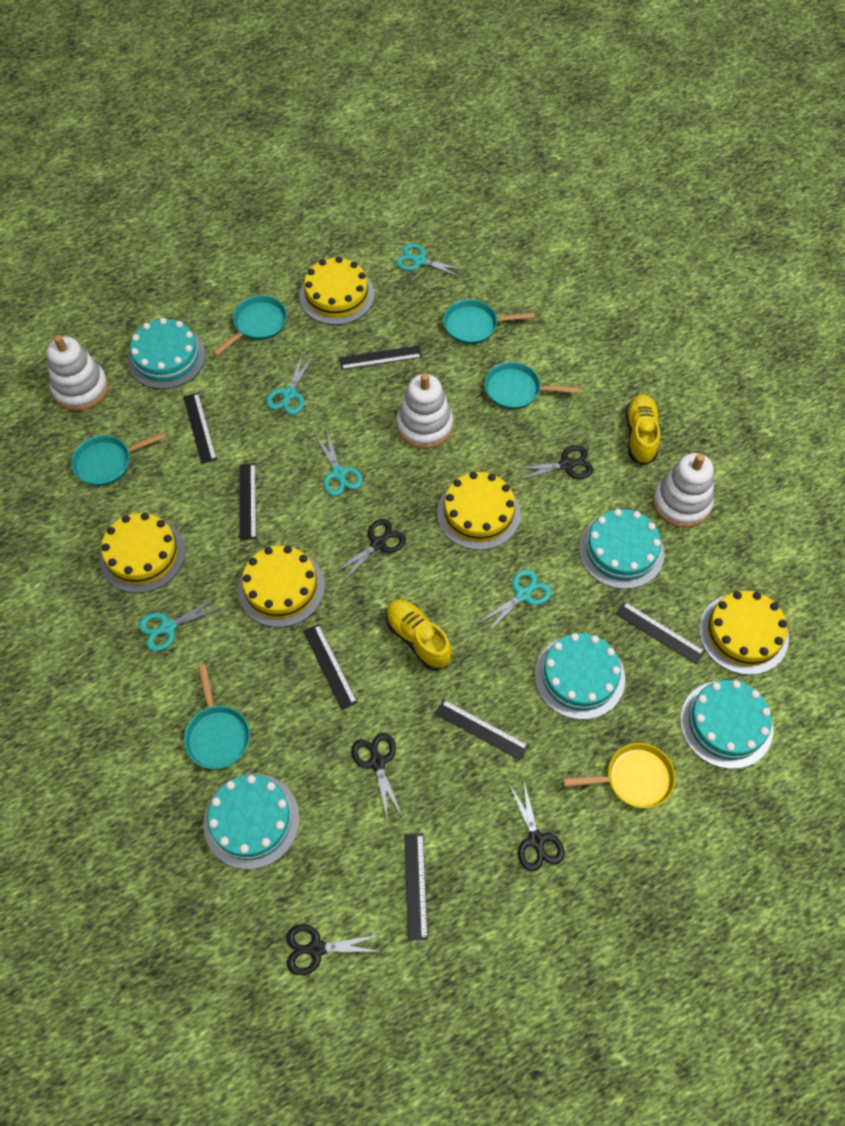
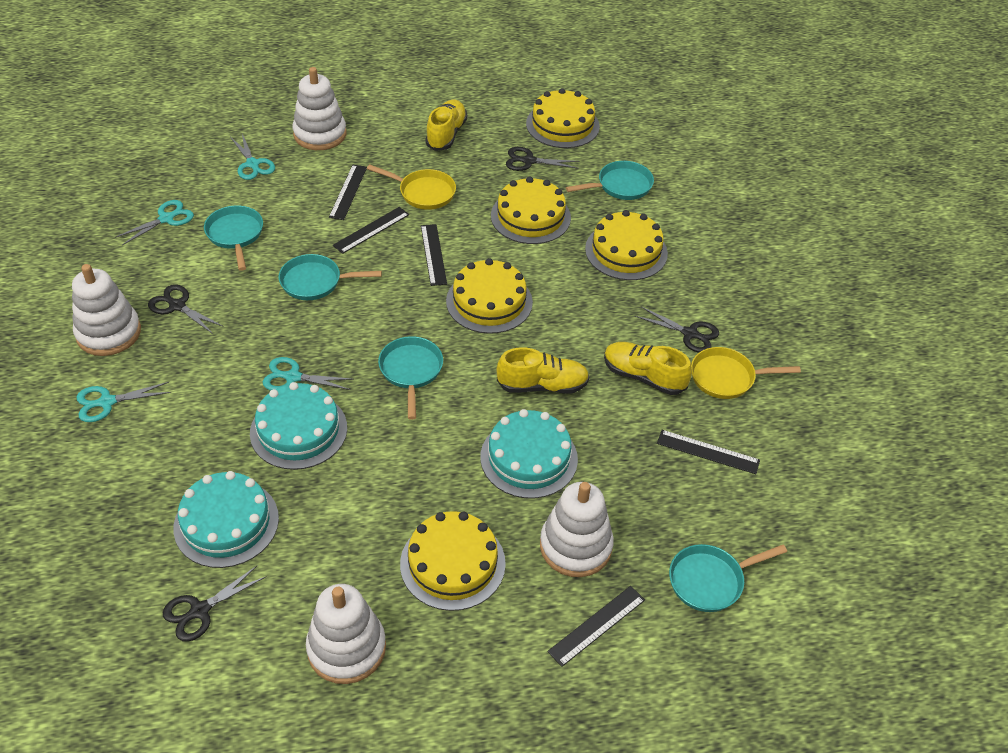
black ruler: [183,393,217,464] [240,463,257,540] [303,624,358,710] [339,345,422,370] [404,833,428,941] [435,699,529,761] [616,602,705,665] = 7 -> [329,165,367,220] [333,207,409,254] [421,224,447,286] [547,586,645,667] [657,430,760,474] = 5
black scissors: [286,924,383,975] [334,519,406,583] [351,733,403,821] [509,779,564,872] [513,445,593,480] = 5 -> [148,284,224,334] [163,565,267,642] [506,147,579,171] [635,307,719,353] = 4
turquoise cake: [128,318,206,389] [203,774,300,870] [535,633,625,720] [579,509,665,589] [680,680,773,769] = 5 -> [173,471,279,568] [250,382,347,470] [480,409,578,499] = 3
turquoise scissors: [139,597,224,651] [266,354,314,415] [315,431,363,496] [396,243,466,278] [478,569,552,633] = 5 -> [76,382,171,422] [115,200,194,245] [230,134,275,180] [263,357,354,391] = 4
white stacking toy: [47,335,108,411] [397,373,453,449] [653,453,714,528] = 3 -> [72,264,141,356] [292,67,347,150] [306,584,386,684] [540,482,614,577] = 4
yellow pan: [563,743,675,808] = 1 -> [367,164,456,210] [691,347,801,399] = 2
yellow shoe: [386,599,452,671] [626,394,660,465] = 2 -> [425,100,467,151] [497,347,590,394] [604,342,692,395] = 3

